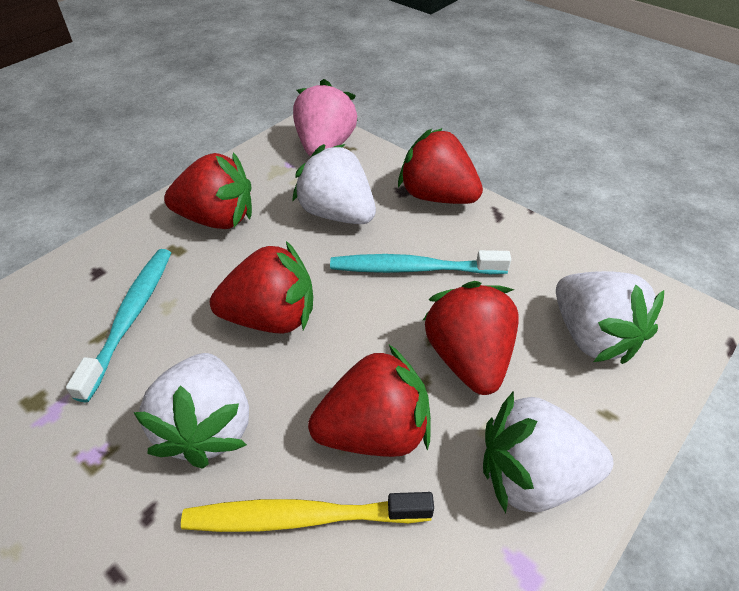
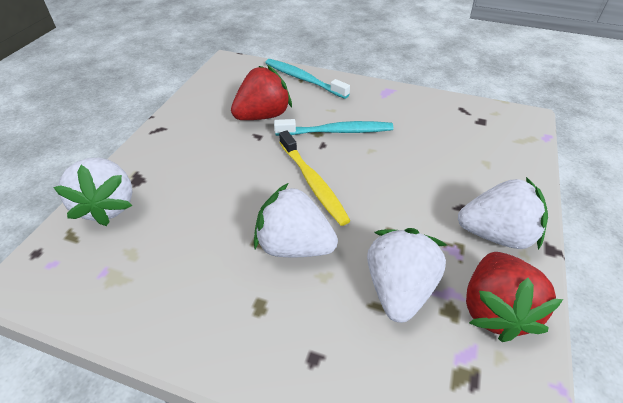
pink strawberry: [293,79,358,157] = 1 -> none = 0
red strawberry: [164,152,252,229] [210,241,313,333] [308,345,431,457] [398,128,483,204] [423,281,519,395] = 5 -> [231,65,292,120] [466,252,563,342] = 2

